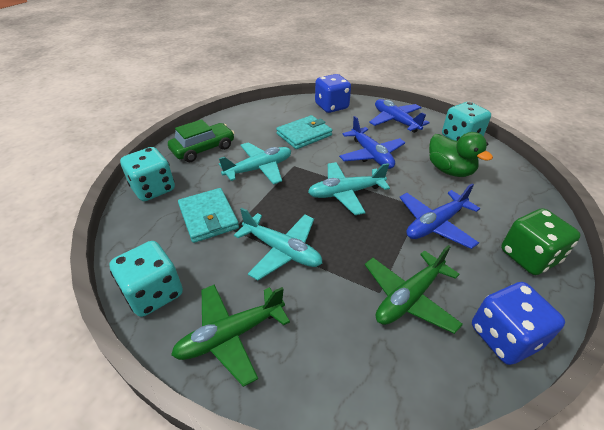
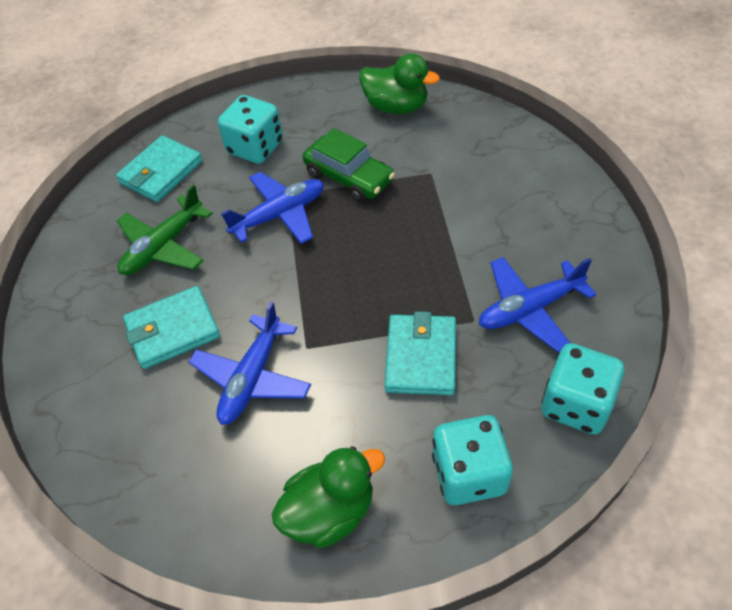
blue dice: [315,74,351,113] [472,282,565,365] = 2 -> none = 0
green dice: [501,208,581,275] = 1 -> none = 0
green duck: [429,132,493,177] = 1 -> [272,446,385,548] [359,53,440,114] = 2
green plane: [171,284,290,387] [365,245,463,334] = 2 -> [116,184,213,275] = 1
turquoise plane: [219,142,291,185] [234,208,322,280] [308,162,390,215] = 3 -> none = 0
turquoise wallet: [178,188,239,243] [276,115,332,149] = 2 -> [116,135,203,202] [123,286,220,369] [385,311,456,395] = 3

